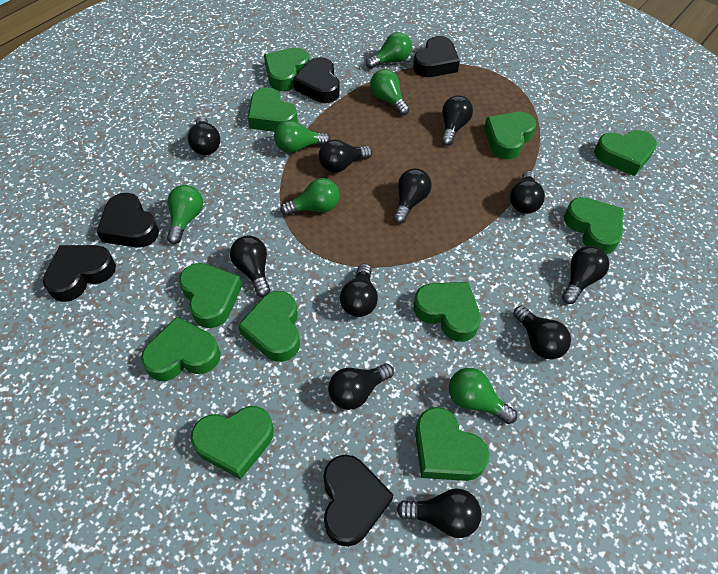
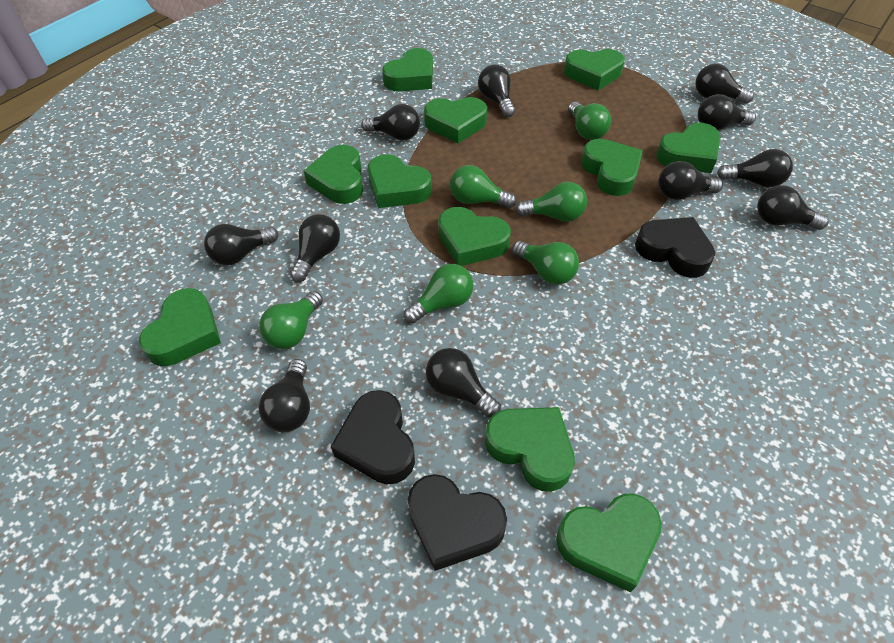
black heart: [43,245,116,302] [97,193,159,248] [293,57,340,103] [323,455,393,547] [413,36,460,77] = 5 -> [331,390,415,484] [408,474,507,571] [635,217,715,278] = 3

